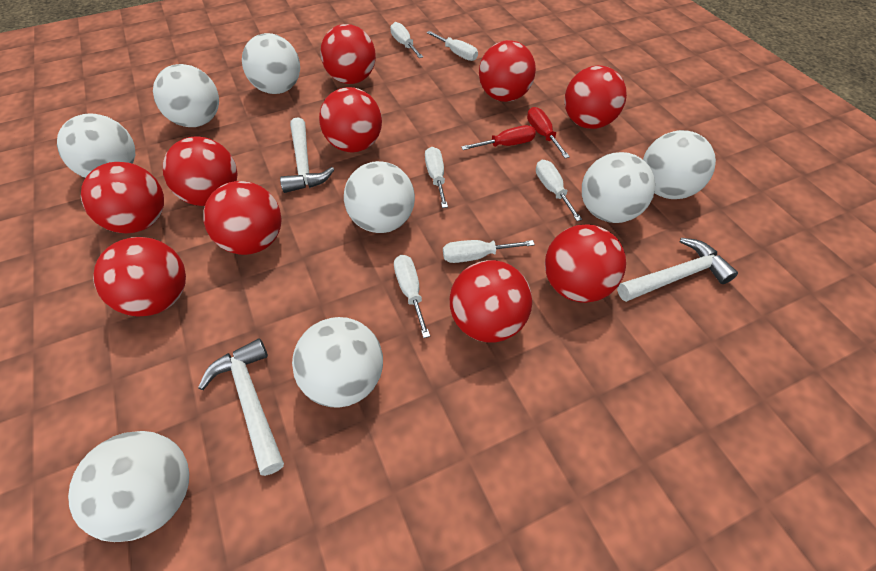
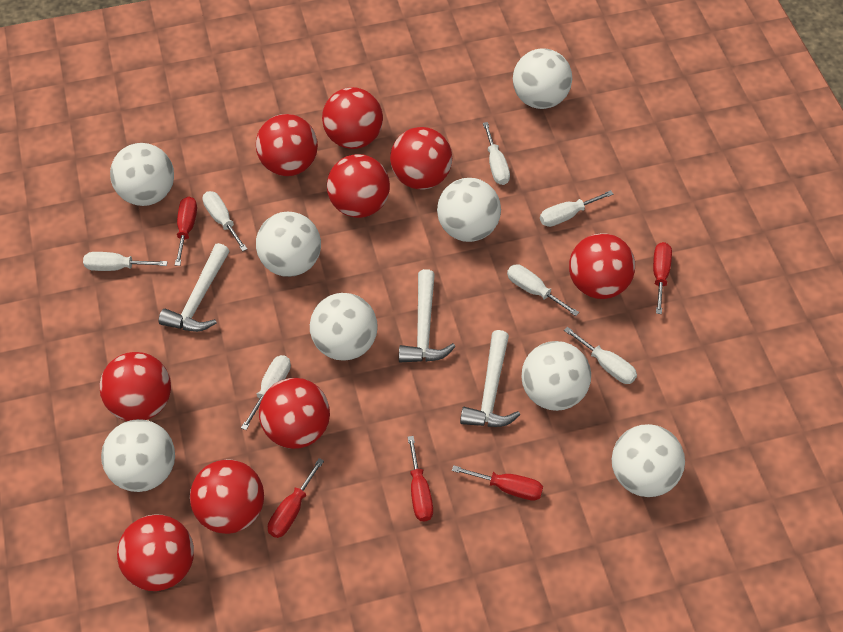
red ball: [81,162,164,234] [93,237,186,317] [163,136,238,206] [203,181,282,255] [319,87,382,152] [320,24,376,84] [450,260,532,342] [479,40,536,102] [545,224,626,303] [564,65,627,129] = 10 -> [100,352,171,421] [117,514,194,591] [190,459,264,534] [256,114,318,176] [259,378,330,449] [322,87,383,149] [327,154,390,218] [390,127,452,189] [569,233,635,299] = 9
red screwdriver: [461,125,536,150] [527,107,570,158] = 2 -> [175,197,197,266] [268,458,324,538] [408,436,433,522] [452,465,543,501] [653,242,672,314] = 5
white screwdriver: [390,22,423,58] [394,255,430,338] [425,147,448,208] [427,31,478,61] [443,240,535,263] [536,160,582,221] = 6 -> [83,252,168,271] [203,191,247,251] [241,355,291,430] [483,122,510,185] [507,264,579,316] [540,190,614,227] [564,327,637,384] = 7

